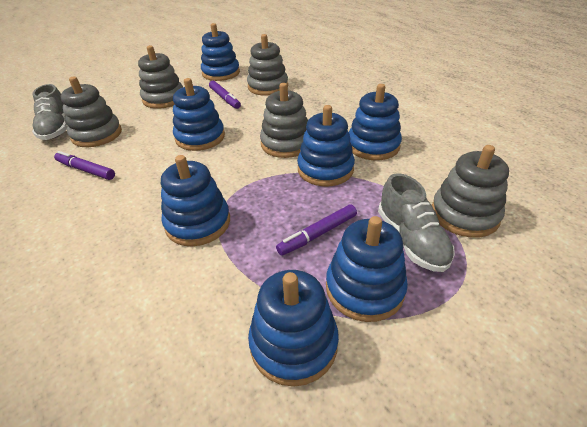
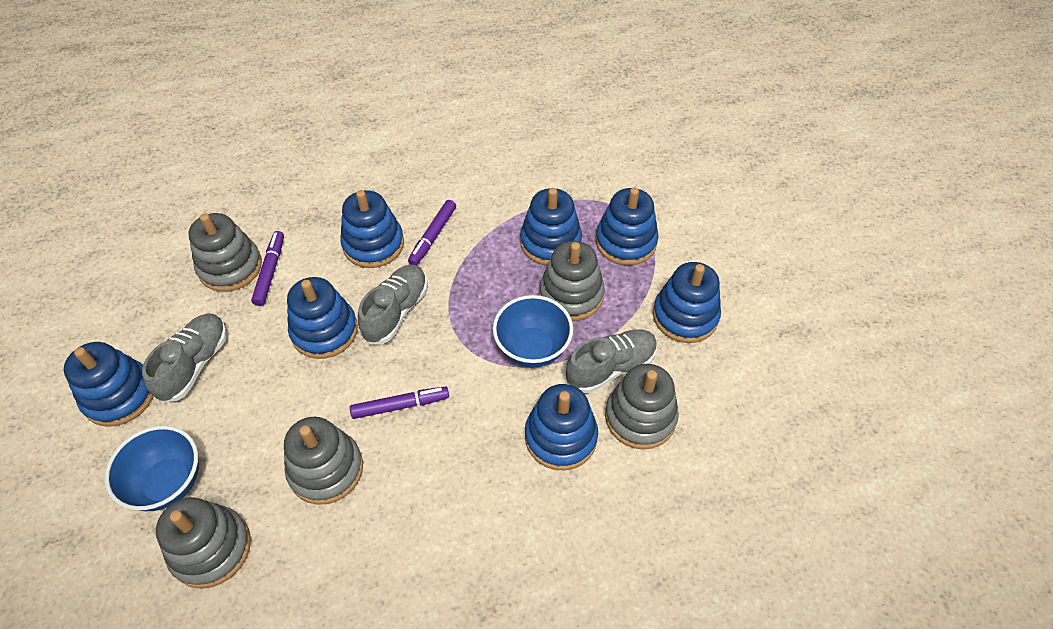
blue bowl: none = 0 -> [104,425,199,511] [493,295,573,367] = 2
grey shoe: [32,84,67,140] [378,173,455,272] = 2 -> [142,314,227,403] [358,264,428,344] [566,329,658,393] = 3

